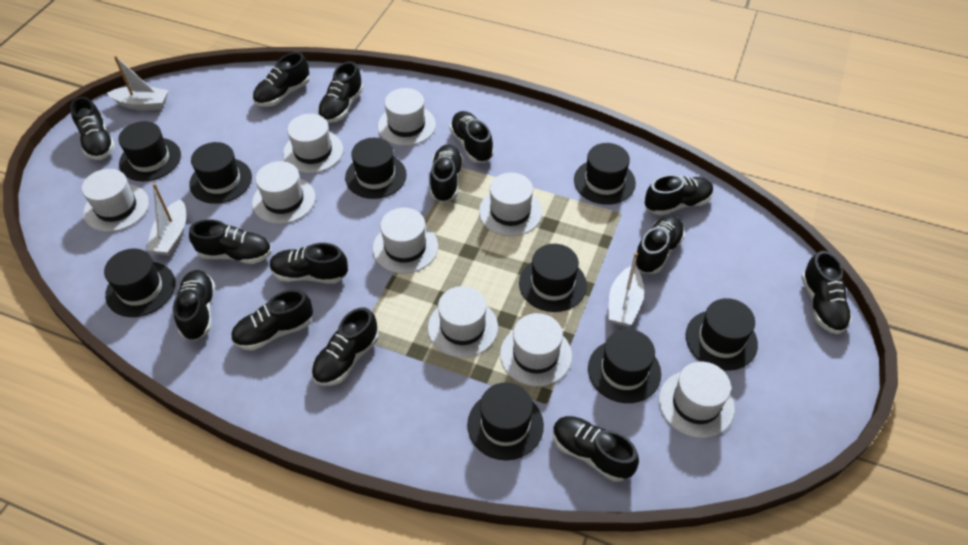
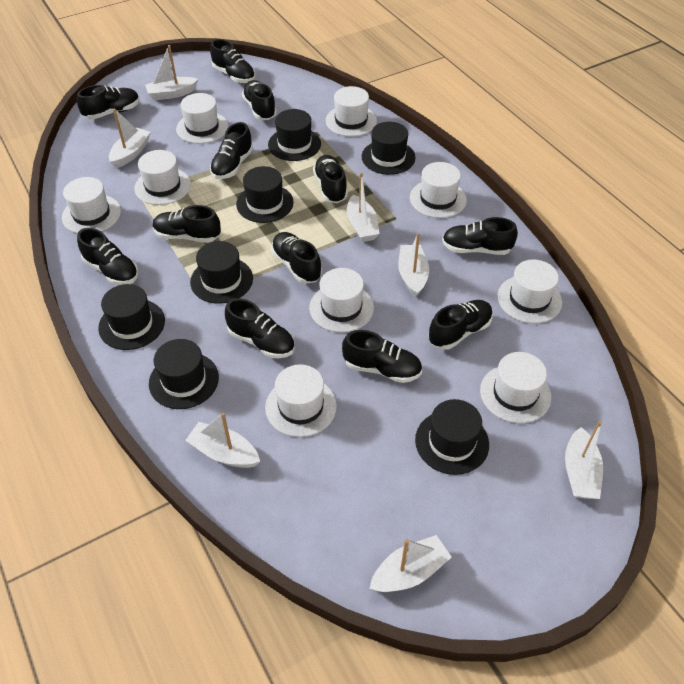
black hat: [104,249,175,317] [118,121,181,181] [189,142,252,204] [345,138,407,199] [467,382,544,460] [519,244,587,312] [574,143,636,204] [588,329,661,403] [686,298,758,371] = 9 -> [98,284,165,350] [149,339,219,409] [190,241,253,304] [236,166,294,223] [268,109,321,161] [362,122,415,175] [415,399,489,475] = 7
black shoe: [70,97,115,160] [173,270,215,341] [189,219,272,264] [231,289,313,351] [253,52,310,107] [270,243,348,284] [312,307,378,386] [318,62,363,123] [430,144,463,202] [449,111,494,162] [553,416,639,482] [635,216,685,274] [645,174,714,216] [801,251,852,334] = 14 -> [77,85,140,119] [77,228,139,285] [153,205,221,243] [210,39,255,83] [210,122,253,179] [225,298,295,359] [242,80,277,120] [271,232,322,284] [313,155,348,203] [342,330,422,383] [429,300,493,350] [442,217,518,255] = 12
white boat: [107,56,168,110] [147,183,186,256] [609,252,644,326] = 3 -> [109,108,151,168] [145,45,198,100] [185,413,260,468] [347,172,379,242] [369,535,452,592] [398,233,429,297] [565,421,603,499] = 7

